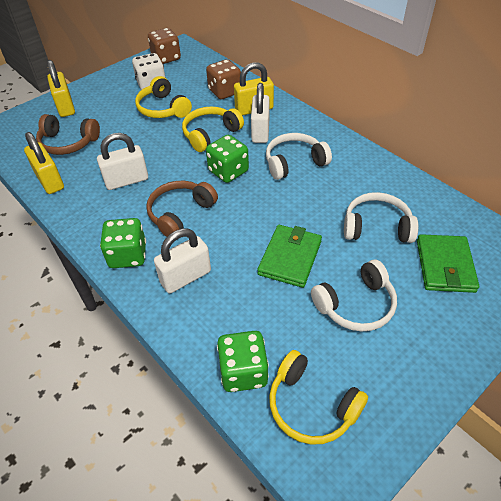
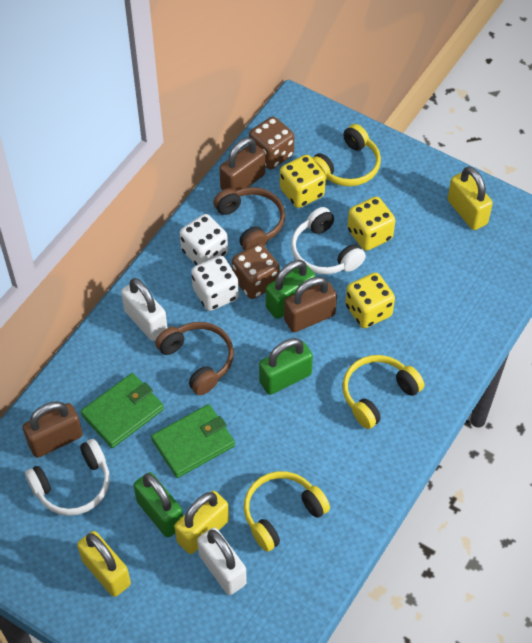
brown padlock: none = 0 -> [23,401,83,458] [219,137,265,190] [284,277,337,332] = 3
green dice: [100,218,146,268] [206,135,249,183] [217,331,269,392] = 3 -> none = 0
green padlock: none = 0 -> [134,472,183,537] [259,338,313,395] [266,260,316,319] = 3
white dice: [132,53,166,90] = 1 -> [180,214,228,265] [191,256,239,311] = 2
white headphones: [266,133,332,180] [311,260,397,331] [344,192,418,243] = 3 -> [25,439,110,516] [291,207,366,274] = 2
white padlock: [97,133,148,190] [154,229,211,293] [251,83,270,143] = 3 -> [121,278,167,341] [197,528,247,595] = 2
yellow dice: none = 0 -> [280,155,326,208] [345,272,395,328] [348,197,395,251] = 3

